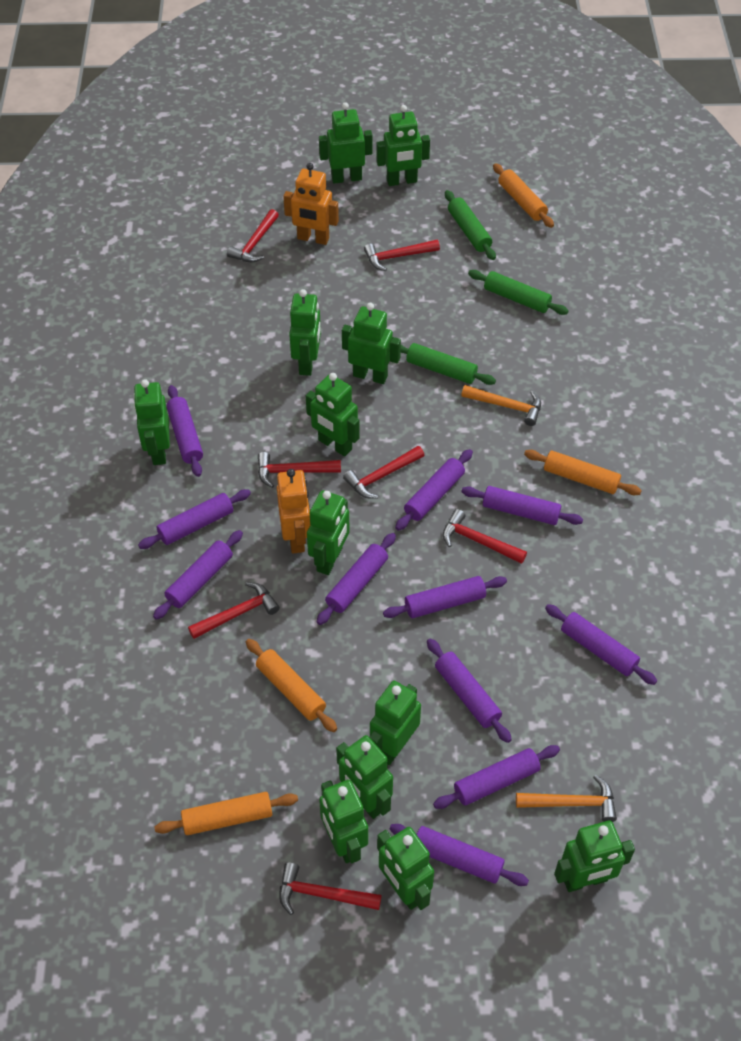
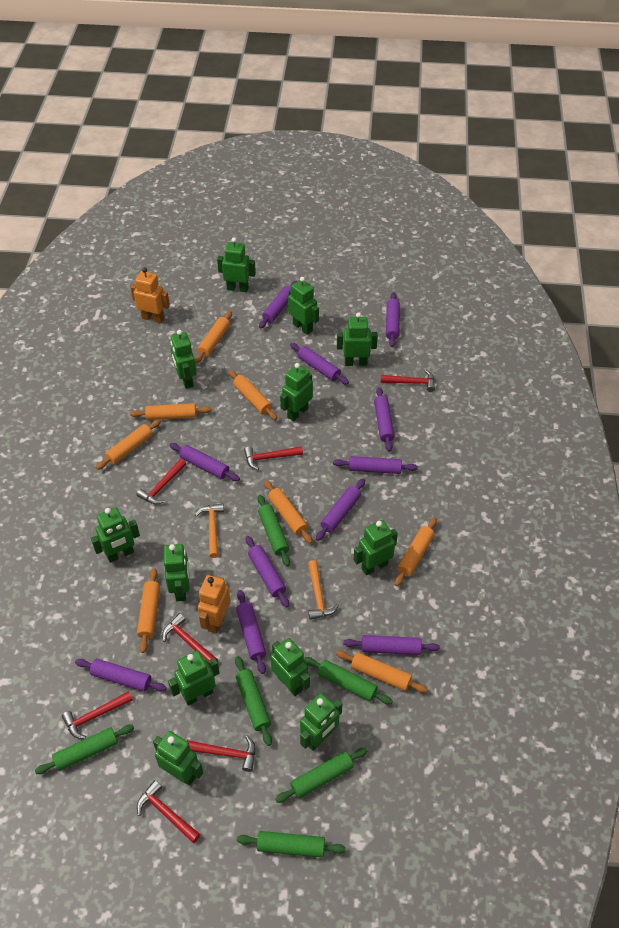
green rolling pin: [401,343,496,385] [445,190,496,260] [468,270,569,315] = 3 -> [35,725,134,774] [235,656,272,746] [237,831,346,858] [258,495,290,567] [275,748,367,803] [304,657,392,704] = 6
orange rolling pin: [155,792,298,835] [246,639,337,732] [493,163,554,228] [524,450,642,495] = 4 -> [96,419,161,470] [130,403,212,420] [137,568,160,653] [195,311,232,363] [228,370,277,420] [264,480,312,544] [336,651,428,693] [394,517,437,586] = 8

